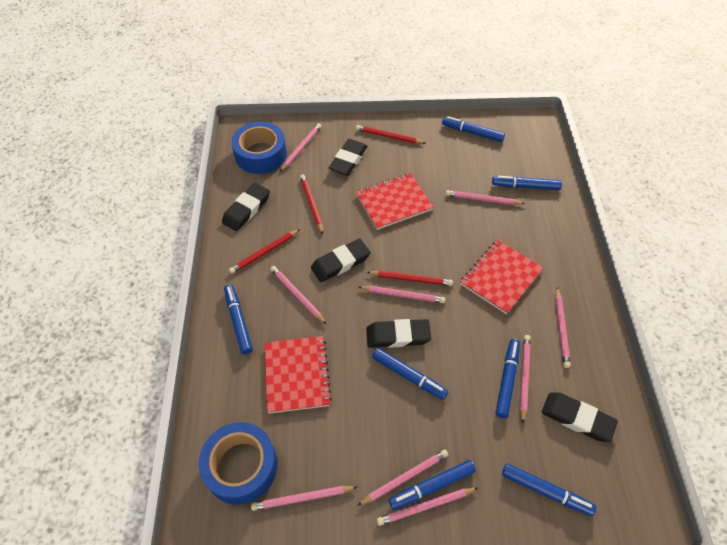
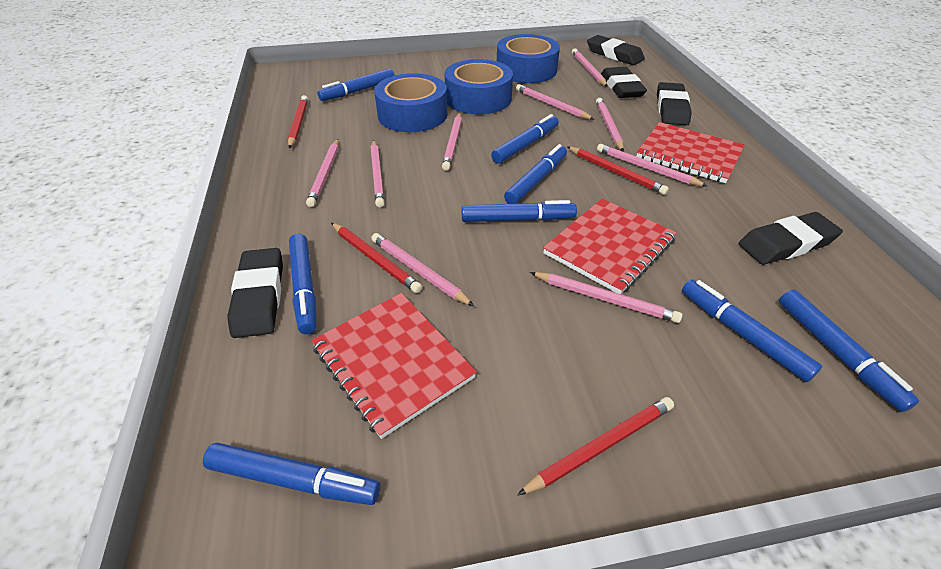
blue marker: [224,284,253,355] [372,348,449,400] [389,460,476,510] [442,116,505,142] [492,176,562,190] [496,339,520,418] [502,463,597,516] = 7 -> [203,443,381,505] [289,234,316,334] [317,69,395,101] [461,200,577,222] [491,114,559,164] [504,144,567,204] [682,279,822,382] [779,289,919,412] = 8
blue tape: [199,422,277,505] [231,122,287,174] = 2 -> [374,73,447,132] [445,59,513,114] [497,34,560,83] = 3

